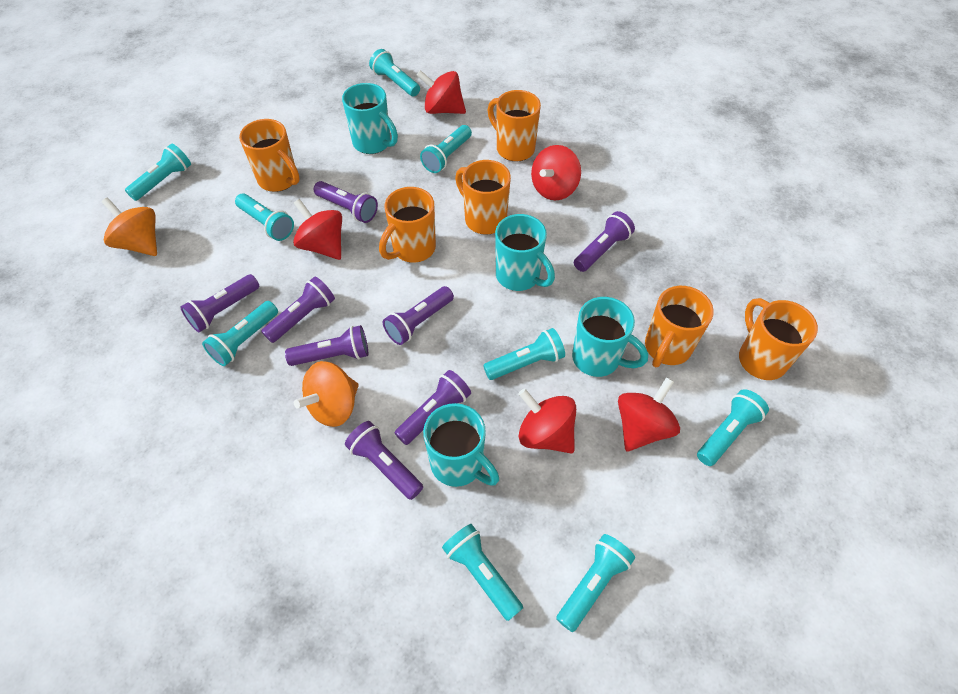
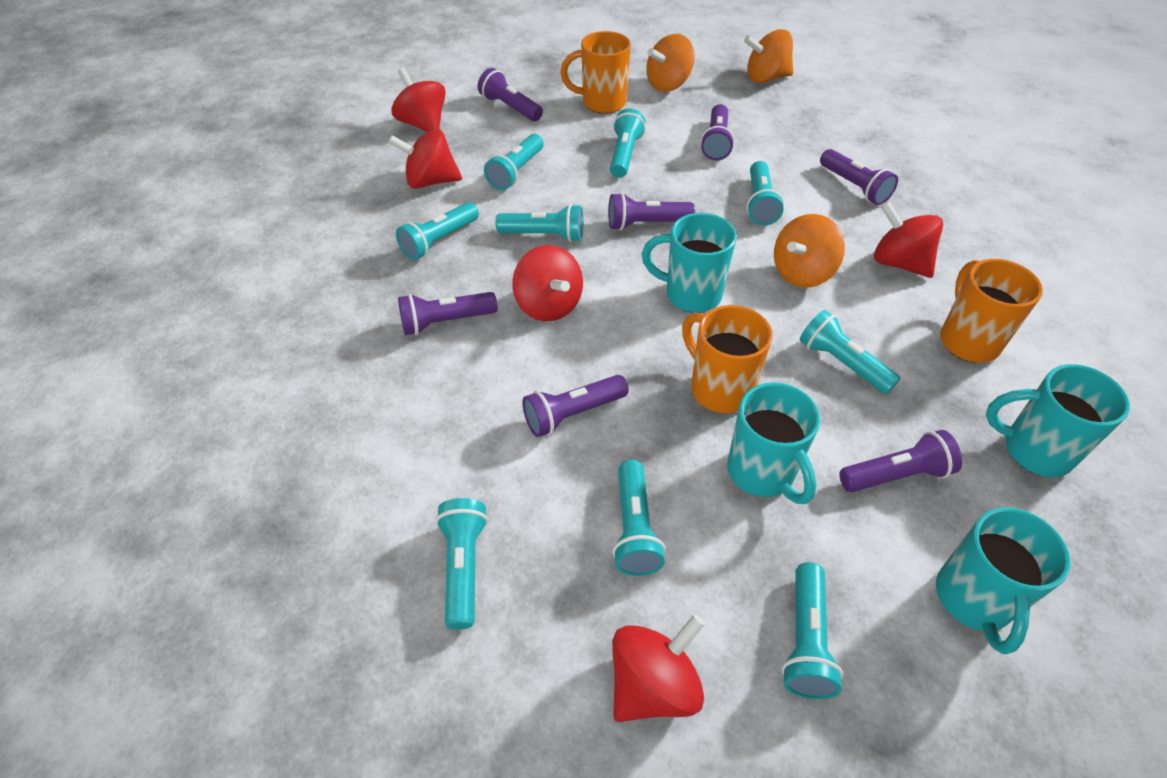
orange mug: [239,119,300,192] [379,187,436,263] [455,160,511,235] [487,90,541,162] [645,286,714,367] [739,298,818,380] = 6 -> [560,31,631,114] [682,305,773,413] [940,259,1043,363] = 3
orange spinning top: [101,197,157,256] [294,361,359,427] = 2 -> [646,34,695,92] [744,29,793,83] [774,214,845,288] = 3
purple flashlight: [180,274,259,332] [261,276,335,343] [285,325,368,366] [314,181,378,223] [345,421,423,500] [383,286,454,345] [395,370,471,445] [574,211,635,272] = 8 -> [398,292,498,335] [478,68,543,121] [522,375,629,437] [608,193,695,230] [700,104,734,160] [820,149,898,205] [839,430,962,492] = 7

